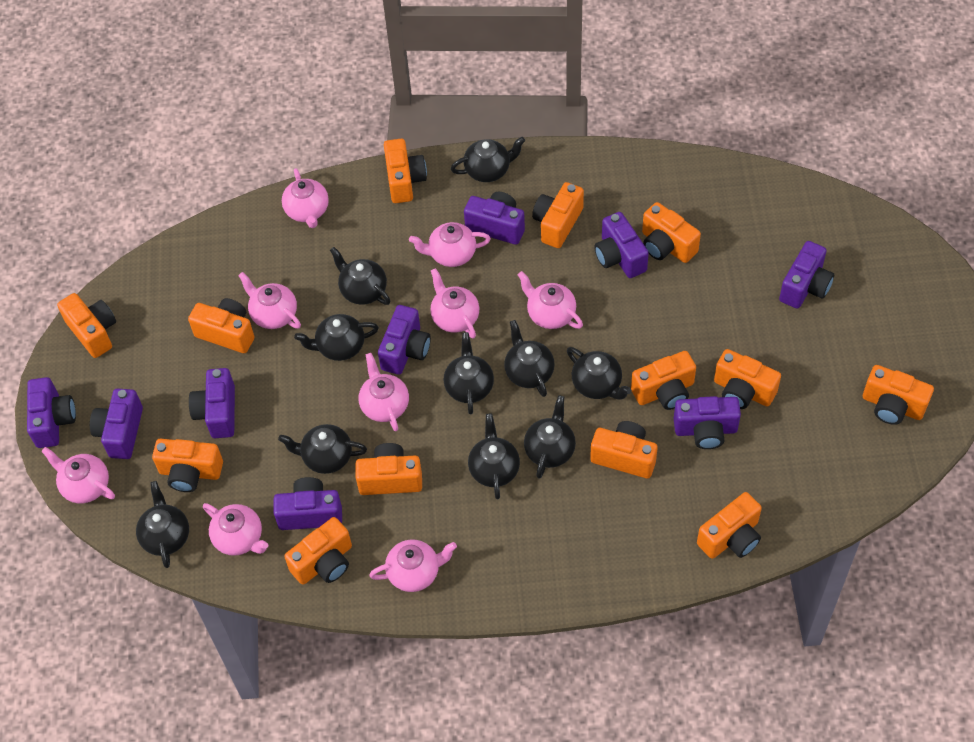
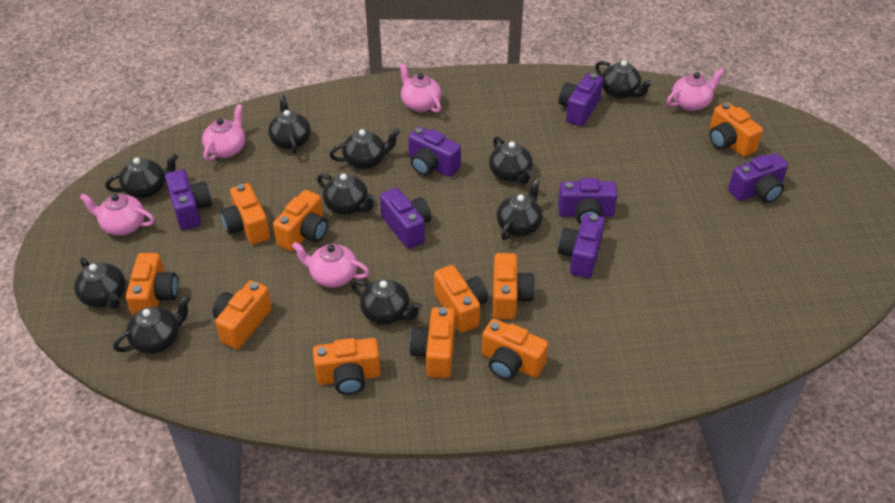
orange camera: [57,293,116,358] [152,439,223,492] [188,298,255,353] [284,517,352,585] [355,443,422,495] [384,139,427,203] [532,182,584,248] [590,421,658,479] [631,351,696,410] [642,202,701,263] [697,492,762,559] [714,349,781,409] [863,365,934,425] = 13 -> [126,253,178,316] [212,280,272,349] [221,183,270,245] [273,190,328,251] [313,338,381,395] [409,307,455,378] [434,265,488,333] [482,319,548,380] [493,253,535,319] [709,102,763,157] = 10
pink teapot: [41,447,115,504] [203,503,268,556] [238,272,301,329] [282,168,329,228] [359,353,409,431] [369,540,457,592] [409,222,491,267] [430,268,479,339] [518,271,583,329] = 9 -> [79,193,155,236] [202,104,245,162] [292,242,370,288] [399,63,441,113] [667,68,724,111] = 5
purple camera: [27,377,76,448] [90,388,143,459] [189,368,235,438] [273,477,342,530] [378,305,431,375] [464,192,525,245] [594,212,649,278] [674,396,741,449] [779,241,834,309] = 9 -> [165,169,212,230] [380,188,431,249] [408,127,461,177] [558,178,618,225] [558,214,605,278] [559,73,603,126] [728,153,788,203] = 7

